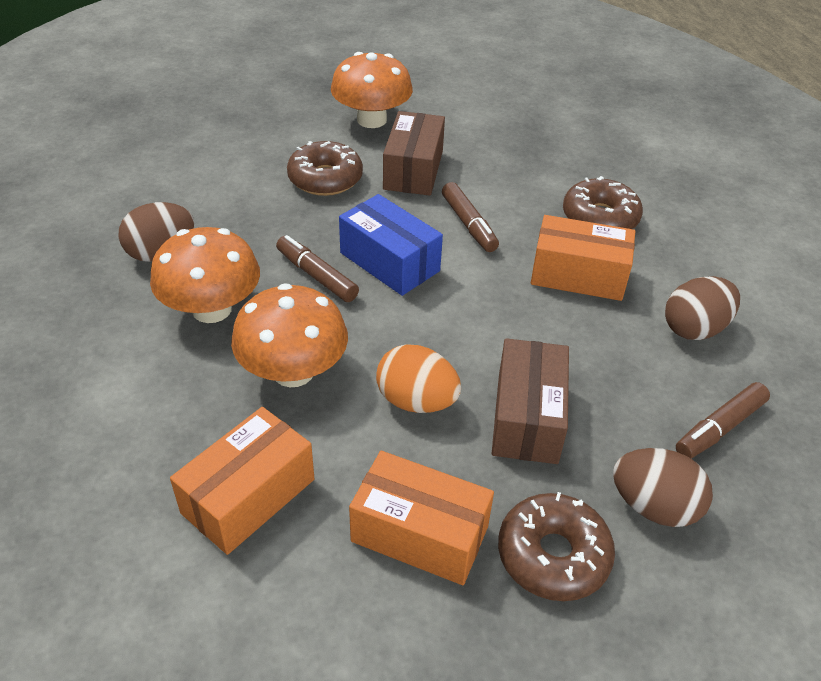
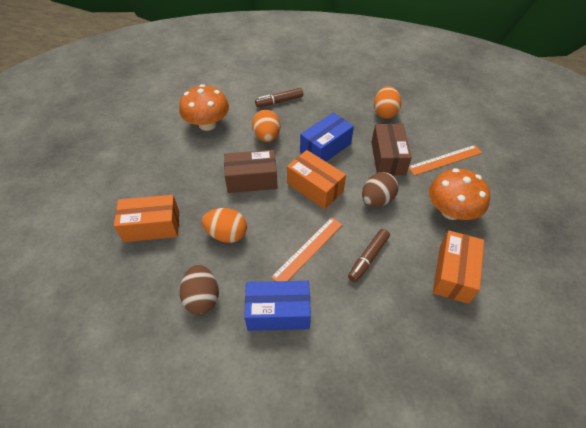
blue box: [339,194,443,296] = 1 -> [244,281,311,331] [300,112,354,162] = 2
brown donut: [287,141,363,196] [498,492,615,601] [563,176,643,229] = 3 -> none = 0
brown egg: [118,202,194,262] [613,448,713,527] [665,276,740,340] = 3 -> [180,265,219,315] [362,172,399,207] = 2
brown marker: [276,235,359,302] [442,182,499,252] [676,382,770,459] = 3 -> [255,88,303,107] [348,229,390,282] = 2
orange egg: [376,344,461,413] = 1 -> [202,208,247,243] [252,110,280,142] [374,86,401,119] = 3
orange mushroom: [150,227,260,323] [231,283,348,387] [331,52,413,128] = 3 -> [179,84,229,131] [429,168,490,220] = 2
orange ruler: none = 0 -> [271,217,343,281] [408,145,482,176] = 2

